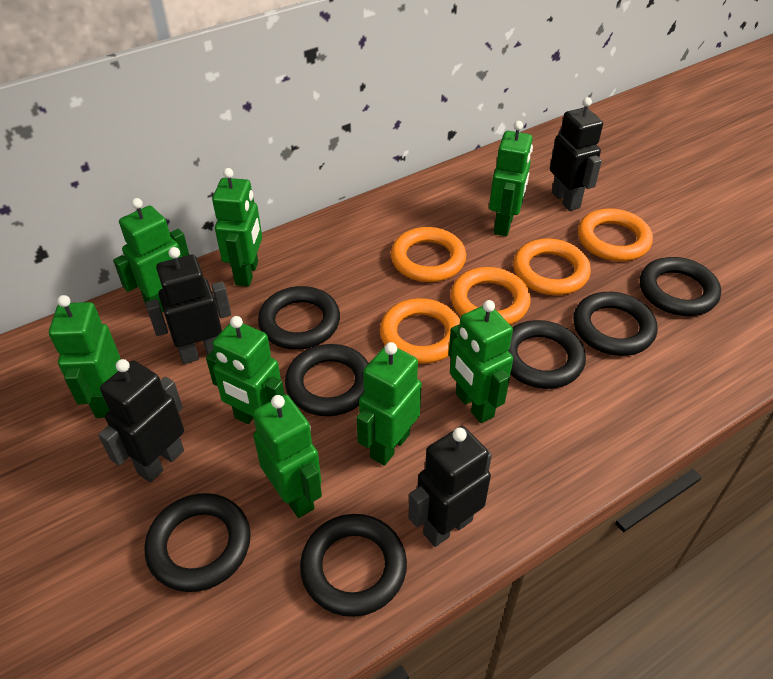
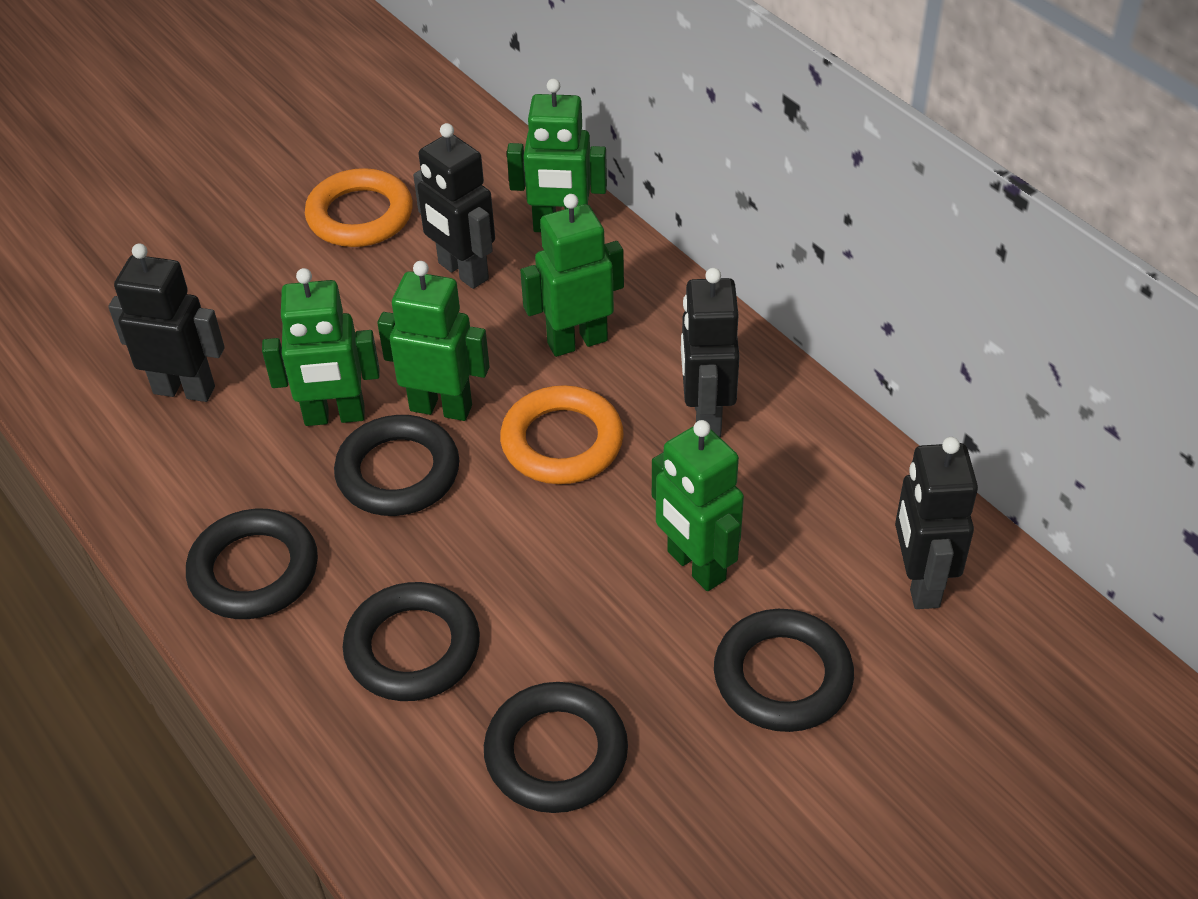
black ring: [144,493,251,592] [258,286,340,350] [285,344,369,416] [300,514,407,617] [508,320,586,389] [573,292,658,356] [640,257,721,316] = 7 -> [186,509,318,619] [334,415,459,516] [343,582,480,701] [484,682,628,813] [714,609,854,732] = 5
green robot: [49,295,120,418] [113,198,189,313] [206,316,285,424] [212,168,262,287] [253,395,322,518] [356,342,422,466] [448,300,513,423] [489,121,533,236] = 8 -> [262,268,380,426] [377,261,490,421] [507,79,607,232] [520,194,624,357] [652,420,744,591] = 5
orange ring: [380,298,460,364] [391,227,466,282] [450,267,531,325] [513,238,591,295] [578,208,653,261] = 5 -> [305,168,413,247] [500,385,624,484] = 2

